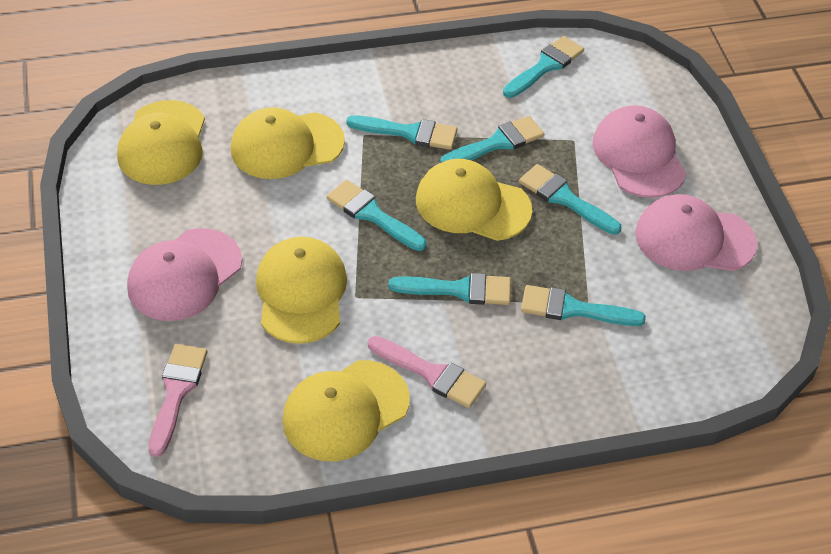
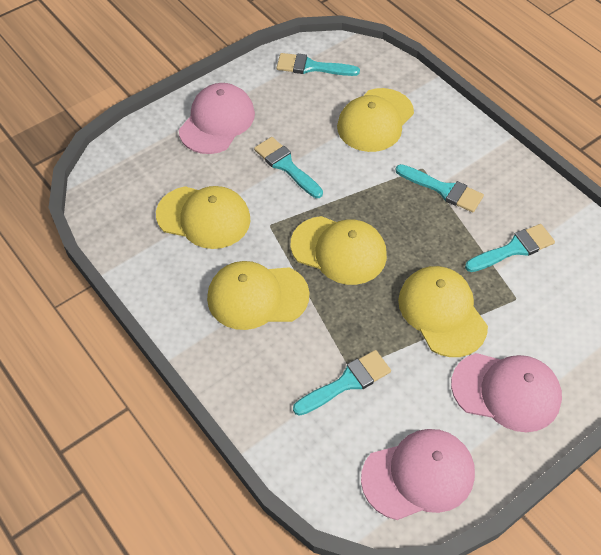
pink brush: [148,344,208,457] [368,336,486,408] = 2 -> none = 0
turquoise brush: [327,180,426,251] [346,115,458,150] [389,273,511,305] [440,116,544,163] [503,36,584,98] [519,164,621,235] [521,285,646,326] = 7 -> [254,137,323,198] [277,53,360,76] [293,350,391,416] [396,164,484,212] [465,224,555,272] = 5

